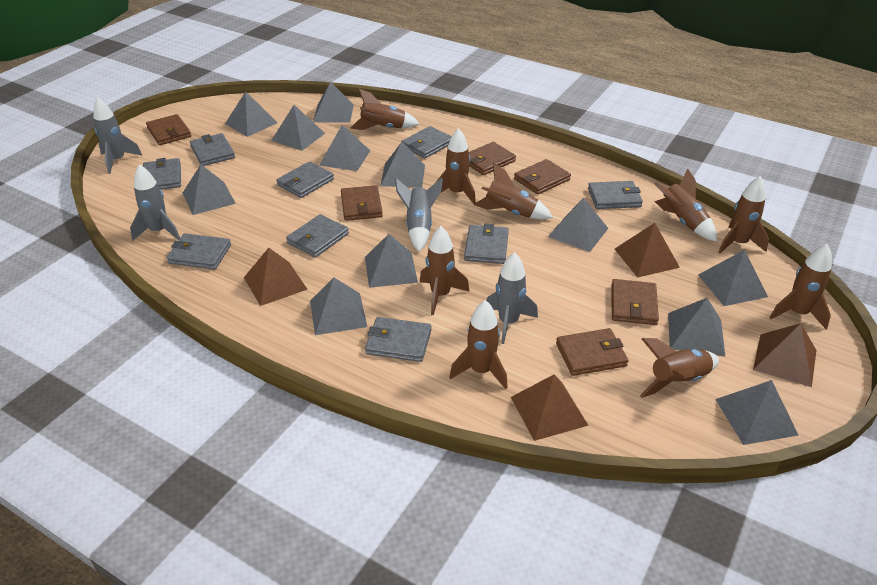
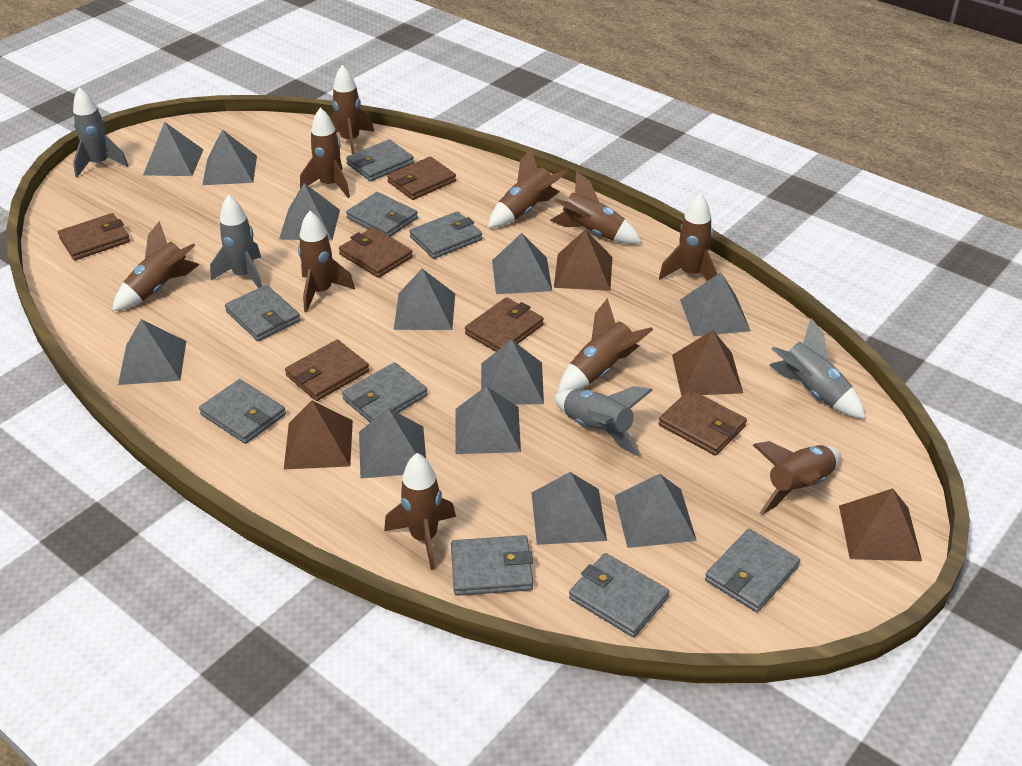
brown rocket: [351,89,419,130] [420,226,470,315] [435,128,476,204] [449,300,508,389] [474,163,553,220] [640,338,719,398] [654,169,717,241] [718,176,769,253] [770,244,832,329] = 9 -> [112,221,200,311] [298,211,355,312] [300,107,350,198] [330,65,374,154] [384,453,456,570] [488,148,568,228] [550,171,642,244] [558,298,653,393] [659,193,717,281] [753,441,841,515] = 10

